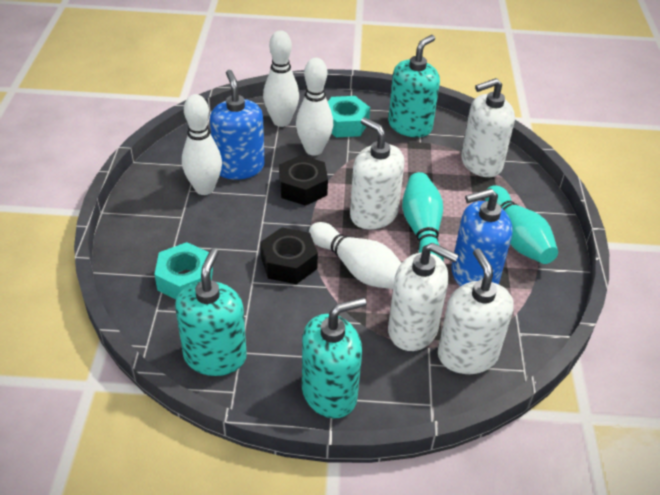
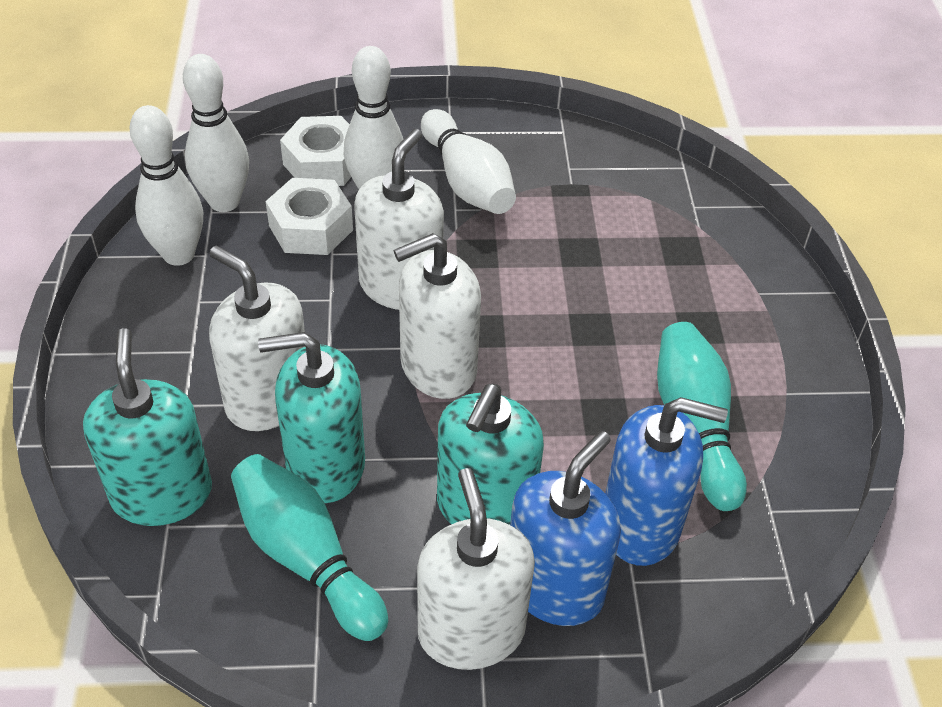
black nut: [261,227,318,284] [279,155,328,206] = 2 -> none = 0
turquoise nut: [154,242,213,299] [328,96,370,137] = 2 -> none = 0
white nut: none = 0 -> [266,178,353,255] [280,116,351,186] = 2

